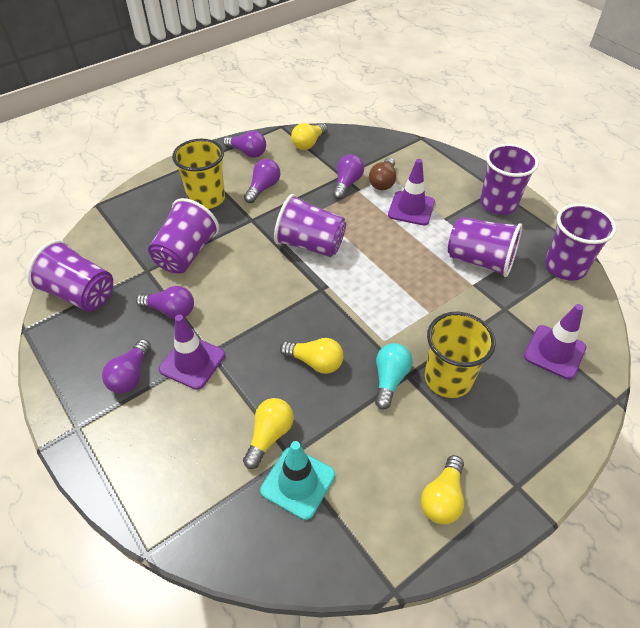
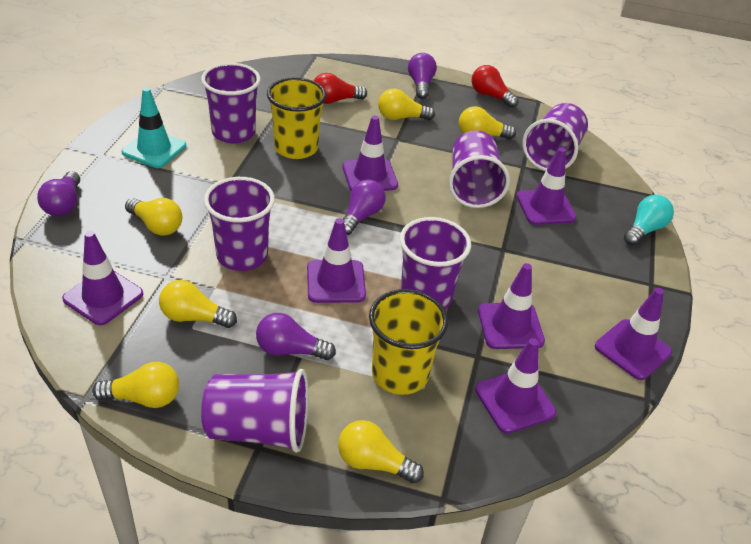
brown light bulb: [369,157,396,190] = 1 -> none = 0
purple light bulb: [102,339,151,393] [136,286,194,319] [223,131,266,158] [244,159,281,203] [333,154,364,199] = 5 -> [37,171,80,216] [256,313,336,360] [343,179,386,235] [408,53,437,99] = 4
purple traffic cone: [159,314,225,390] [388,159,435,225] [524,304,586,380] = 3 -> [62,231,143,325] [307,218,366,303] [342,116,398,191] [475,338,556,434] [478,263,545,349] [517,147,577,225] [595,288,672,380] = 7
red light bulb: none = 0 -> [314,73,367,104] [472,65,519,108] = 2
yellow light bulb: [243,398,294,469] [280,338,343,374] [291,123,327,150] [421,455,464,524] = 4 -> [92,362,179,408] [125,198,182,236] [159,280,237,328] [338,420,424,483] [378,89,435,120] [459,106,516,140] = 6

